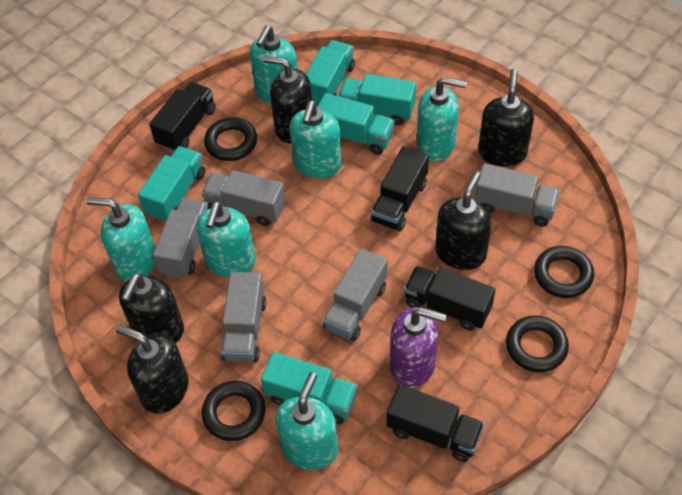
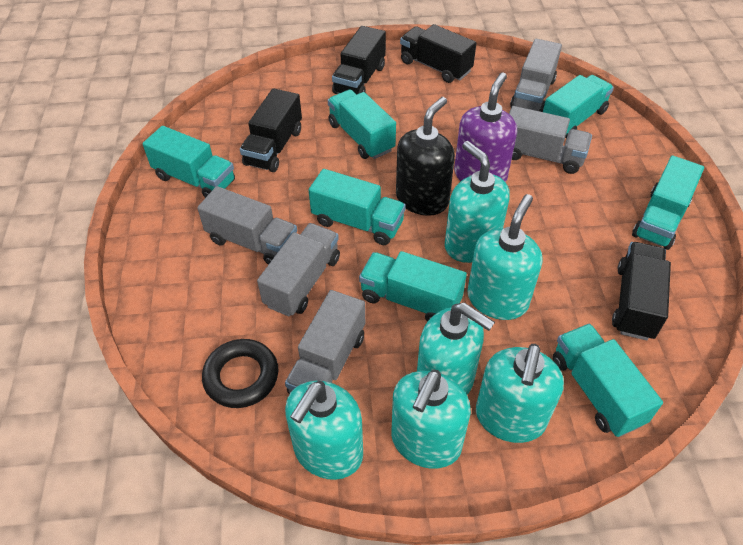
black ring: [202,381,266,441] [204,117,257,161] [506,316,569,372] [534,246,594,298] = 4 -> [202,339,278,408] = 1
black soap dispenser: [116,325,189,414] [119,273,184,343] [263,56,312,144] [435,172,492,270] [478,69,534,167] = 5 -> [396,97,455,216] = 1
turquoise truck: [138,146,205,222] [261,352,357,424] [306,40,355,106] [317,93,395,155] [338,74,416,125] = 5 -> [142,126,235,198] [309,169,406,245] [328,89,396,159] [359,251,467,322] [543,75,614,139] [553,324,663,437] [632,155,704,250] = 7

